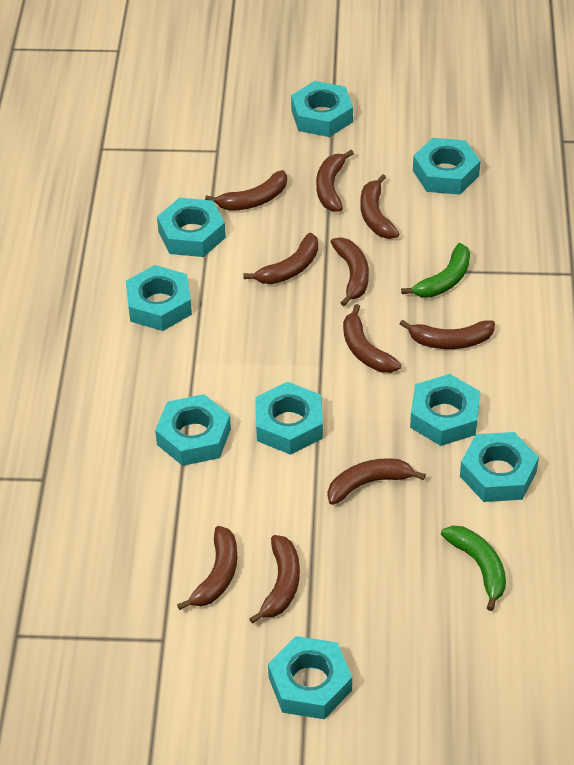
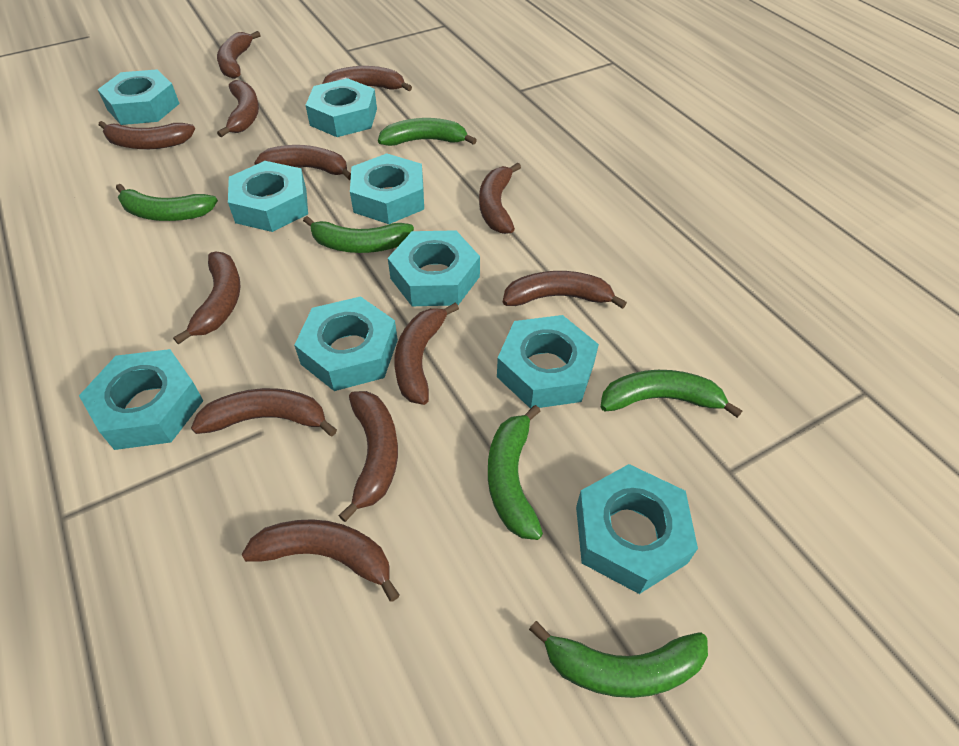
brown banana: [177,526,237,610] [205,170,287,211] [243,233,318,284] [249,535,300,624] [316,150,354,212] [328,458,426,505] [330,238,369,306] [343,304,401,373] [360,174,399,239] [400,320,495,349] = 10 -> [99,121,195,149] [173,252,241,344] [191,388,337,436] [217,31,260,79] [217,80,259,137] [242,519,400,602] [254,145,351,180] [322,66,412,91] [338,391,398,522] [394,303,459,405] [479,163,521,234] [503,271,627,309] = 12
green banana: [401,243,470,298] [441,526,506,611] = 2 -> [116,184,218,221] [303,216,414,253] [378,118,477,146] [488,405,543,540] [529,621,708,698] [600,370,742,418] = 6

